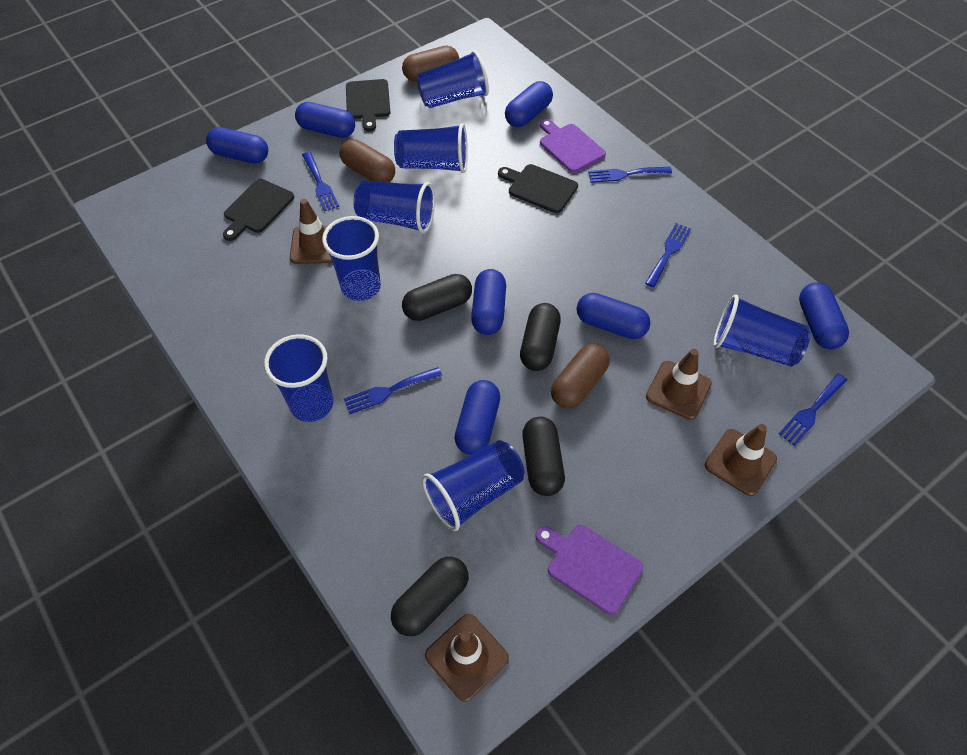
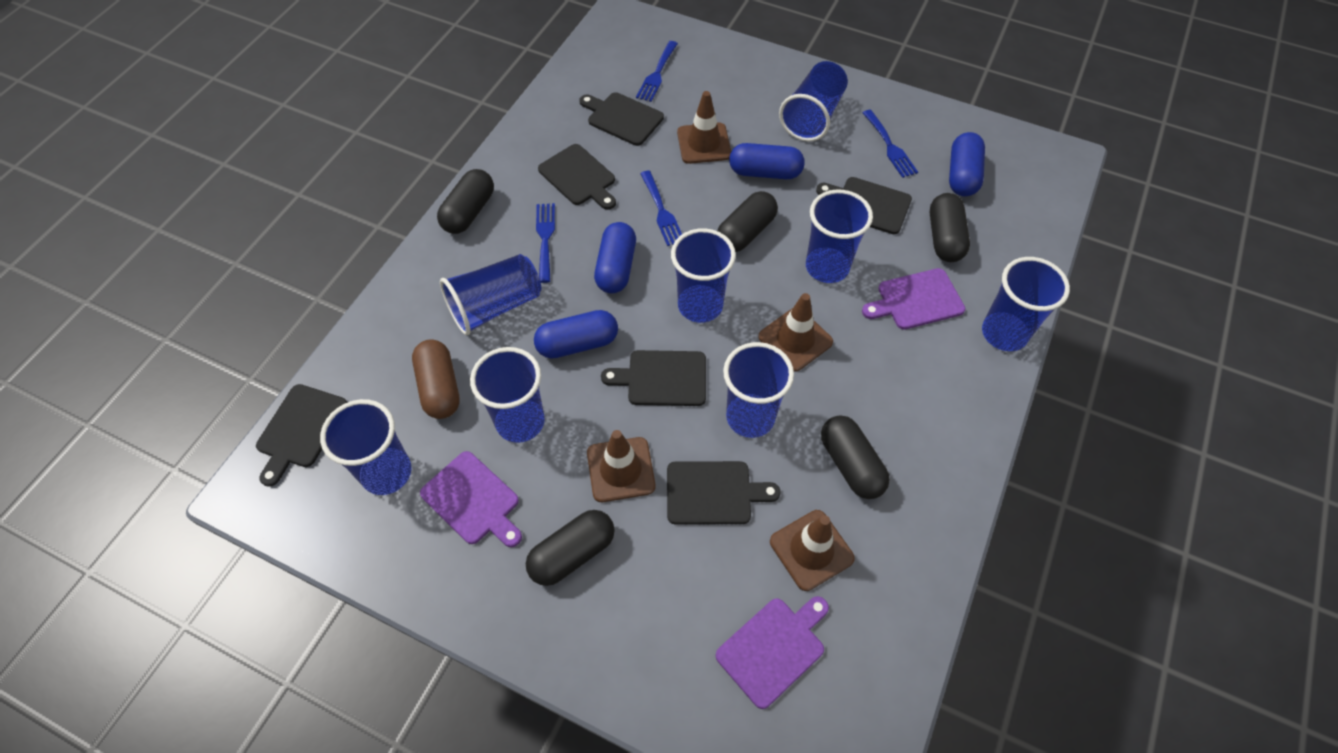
black capsule: [391,557,469,636] [402,274,472,321] [520,303,561,371] [522,417,565,496] = 4 -> [437,169,494,234] [526,510,615,586] [717,191,778,252] [821,415,890,499] [930,193,970,262] = 5
black cutting board: [223,179,294,241] [346,79,391,131] [498,164,578,213] = 3 -> [256,384,348,487] [538,144,616,210] [579,92,664,146] [601,350,706,406] [667,461,781,525] [816,177,912,234] = 6
blue capsule: [206,127,268,164] [295,102,355,138] [454,380,500,455] [471,269,506,335] [505,81,553,127] [577,293,650,339] [799,282,849,349] = 7 -> [534,310,618,359] [594,222,636,293] [729,143,805,179] [949,132,985,196] = 4
blue cup: [264,334,334,422] [322,216,381,301] [353,180,435,233] [394,123,468,173] [417,50,489,108] [422,440,525,531] [714,295,811,367] = 7 -> [320,399,412,495] [440,254,542,335] [470,347,545,443] [671,228,736,323] [723,342,794,438] [779,61,848,142] [806,189,873,283] [982,257,1070,351] = 8
blue fork: [302,152,339,211] [344,367,442,414] [588,167,672,183] [645,223,691,287] [779,373,847,446] = 5 -> [536,203,555,283] [636,41,678,102] [640,171,682,246] [863,110,918,178] = 4
brown capsule: [340,139,395,182] [402,46,459,82] [551,344,610,408] = 3 -> [412,339,460,419] = 1
purple cutting board: [535,524,643,615] [540,119,606,173] = 2 -> [420,451,522,547] [716,596,829,709] [862,268,966,330] = 3

